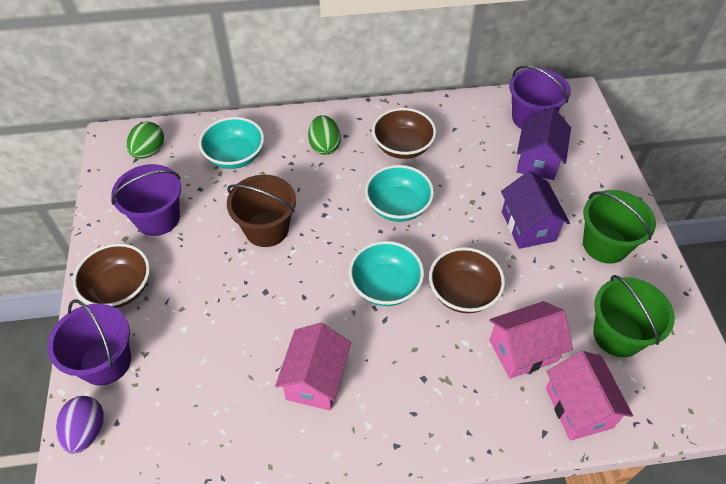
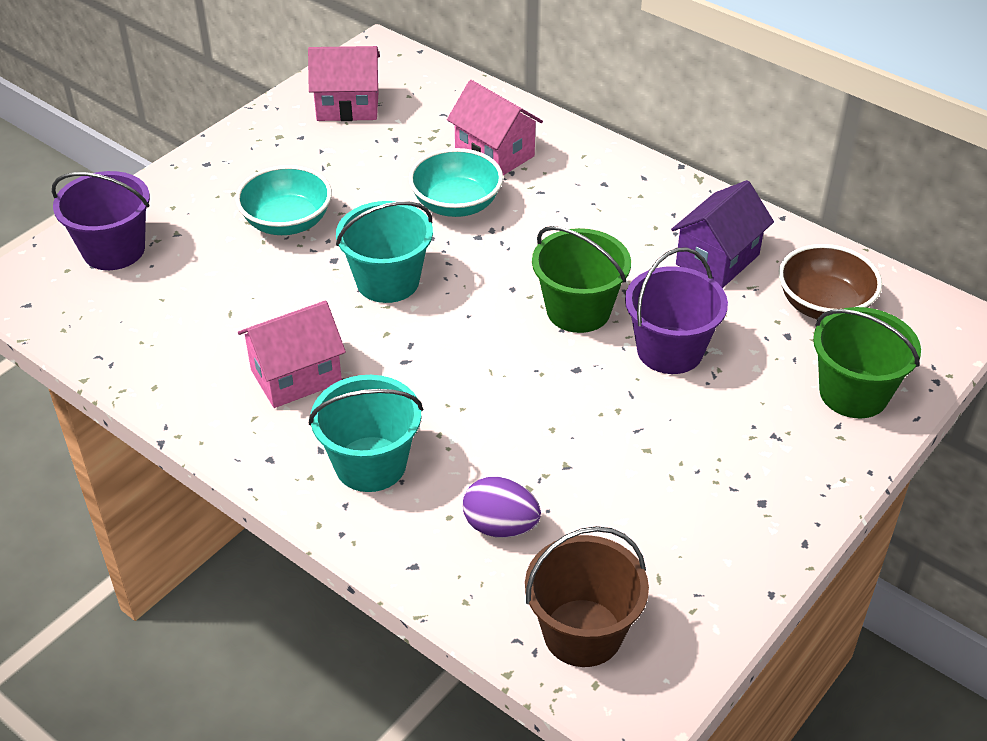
brown bowl: [73,243,150,308] [372,108,436,159] [429,247,505,313] = 3 -> [779,244,882,319] = 1
green egg: [126,122,164,159] [308,115,341,155] = 2 -> none = 0
purple bucket: [47,299,131,386] [111,164,181,236] [509,65,571,129] = 3 -> [52,171,150,270] [625,247,728,374] = 2
purple house: [501,171,570,249] [517,106,571,180] = 2 -> [671,180,774,288] = 1
turquoise bowl: [199,117,264,169] [349,241,424,306] [365,165,434,222] = 3 -> [236,165,332,235] [409,148,503,217] = 2
turquoise bucket: none = 0 -> [309,375,423,492] [336,201,433,303] = 2

